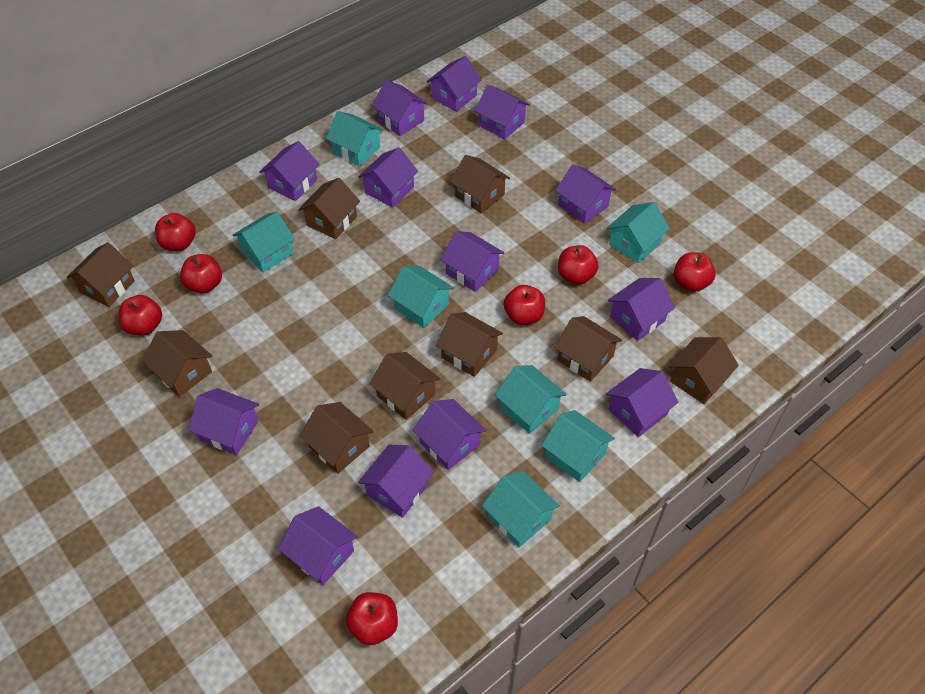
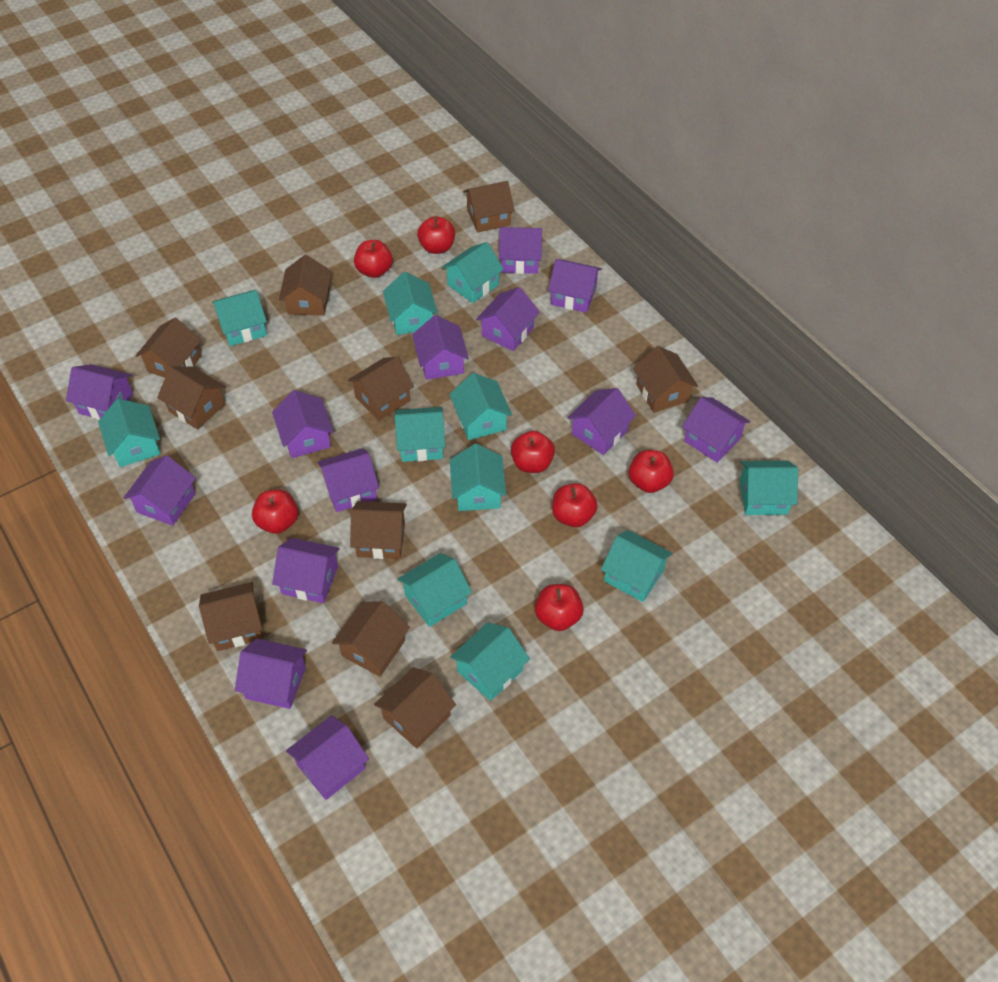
brown house: [67,242,135,307] [142,330,212,397] [298,178,360,239] [299,402,374,474] [369,352,440,420] [436,312,503,377] [450,155,510,214] [554,316,622,382] [669,337,739,404] = 9 -> [135,318,202,378] [157,366,226,430] [199,582,263,651] [279,255,332,316] [332,601,410,677] [348,357,414,421] [350,501,407,559] [374,667,456,749] [463,181,515,233] [633,346,698,413] = 10
turquoise house: [233,212,295,273] [326,111,383,166] [388,266,454,328] [482,471,560,548] [495,365,567,434] [541,410,615,482] [607,202,670,263] = 7 -> [98,399,161,467] [212,290,267,346] [383,272,438,335] [395,407,445,462] [397,553,472,627] [442,242,504,303] [449,373,512,440] [450,444,506,511] [450,622,530,701] [601,530,673,602] [740,461,798,515] = 11

